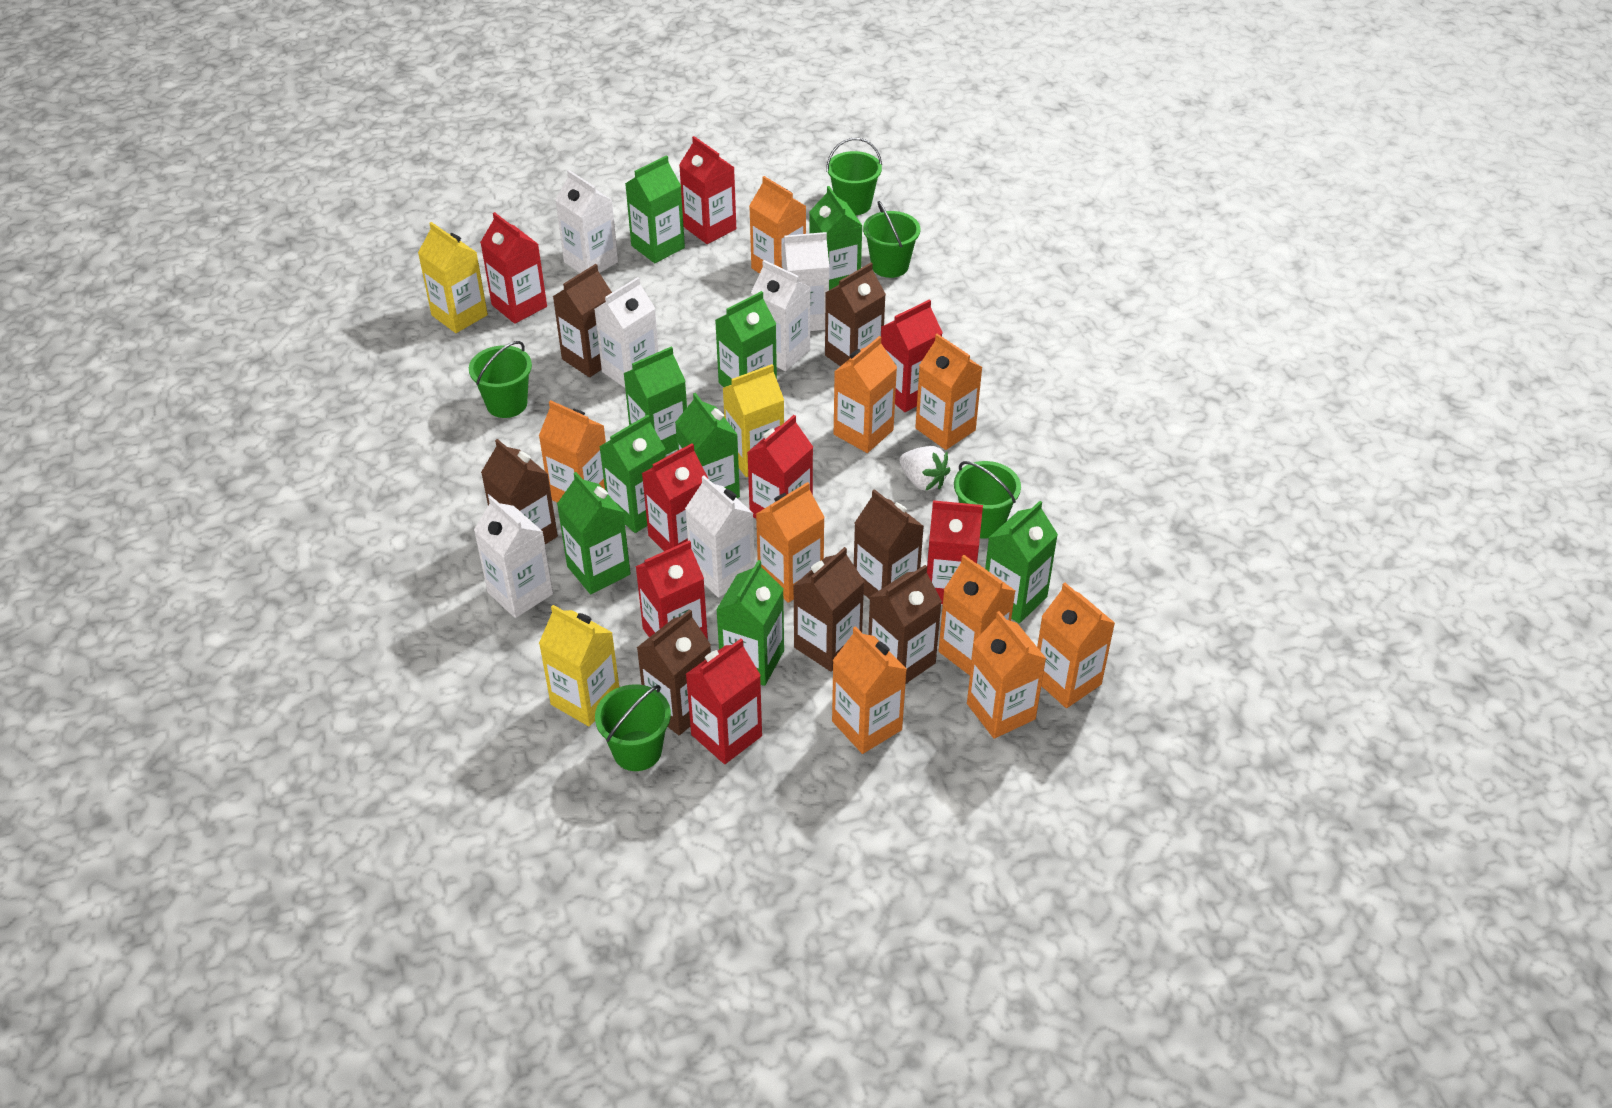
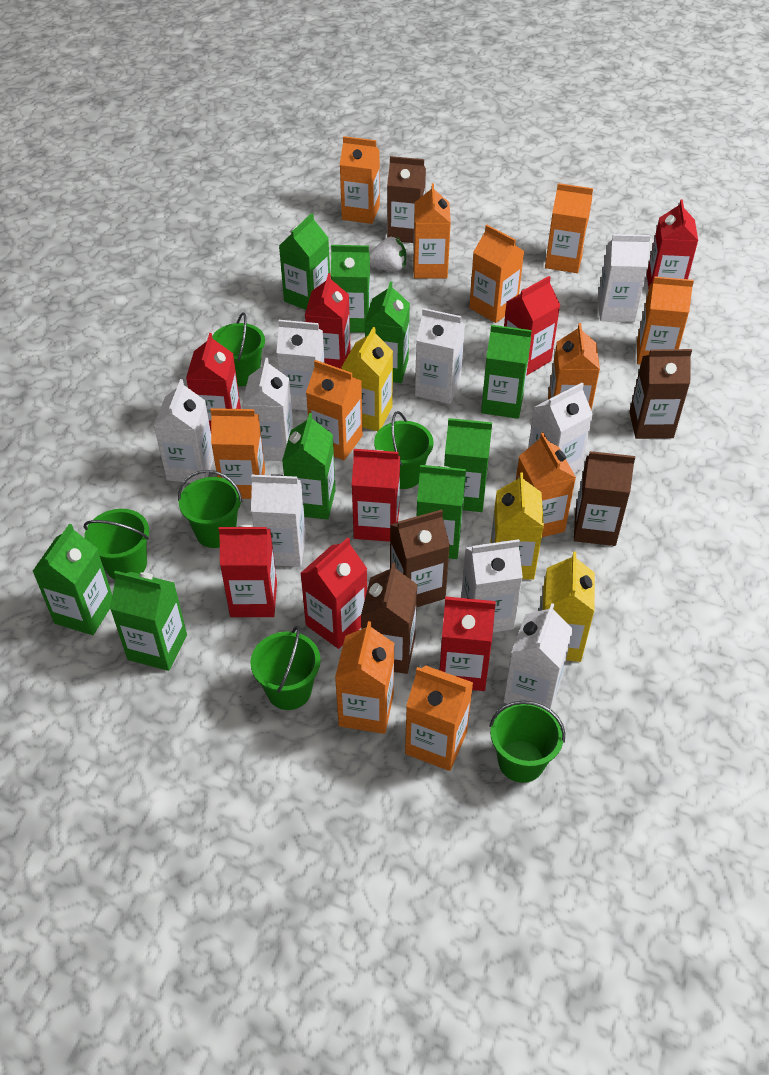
brown carton: [481,439,558,544] [553,264,612,377] [637,610,711,735] [793,547,865,672] [825,263,886,366] [854,489,924,599] [868,565,942,683] = 7 -> [361,563,417,674] [387,156,426,243] [390,509,450,607] [574,451,635,546] [629,349,692,439] = 5
green bucket: [469,341,532,418] [595,684,671,771] [826,138,882,215] [863,201,921,278] [954,461,1021,538] = 5 -> [84,509,149,579] [178,470,242,548] [212,313,265,386] [250,626,321,710] [374,411,434,489] [489,701,565,783] = 6
orange carton: [539,400,606,503] [749,176,806,274] [756,482,825,603] [832,626,907,754] [834,336,897,453] [915,334,983,450] [938,555,1015,675] [967,611,1047,739] [1037,583,1115,708] = 9 -> [211,408,265,499] [306,360,363,460] [335,621,395,734] [340,136,380,224] [405,665,473,771] [413,183,451,278] [469,225,524,323] [516,432,576,537] [545,183,593,273] [548,323,600,410] [637,276,694,365] = 11
white carton: [474,496,553,618] [555,170,618,273] [594,277,659,388] [685,476,755,598] [751,260,811,371] [782,232,829,331] = 6 -> [154,379,214,483] [242,358,294,461] [251,474,306,567] [276,320,324,411] [415,308,465,404] [461,539,523,632] [503,603,573,709] [528,383,593,473] [597,234,651,322] = 9

